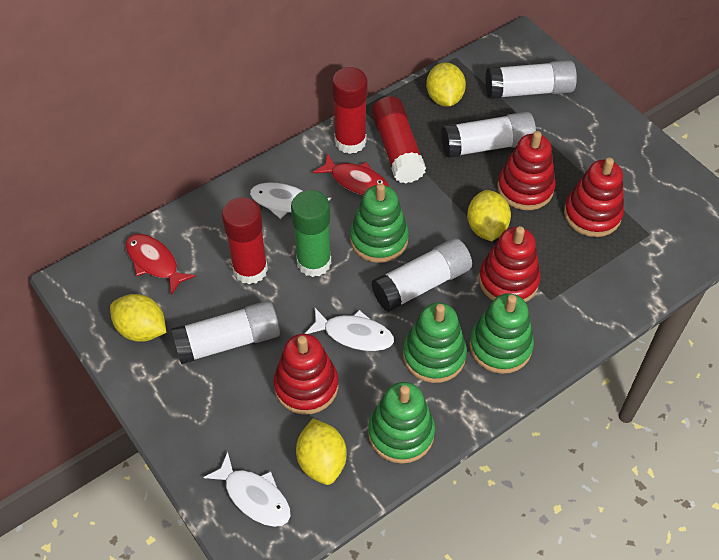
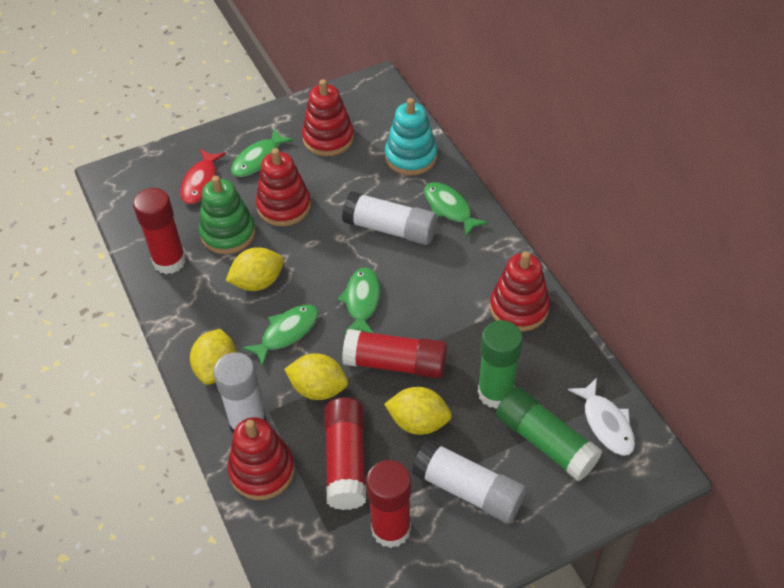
green fish: none = 0 -> [231,129,294,177] [242,305,318,367] [337,267,380,334] [424,182,488,237] = 4
green glue stick: [291,190,331,277] = 1 -> [478,320,523,409] [496,387,602,481] = 2
green stacking toy: [350,183,409,263] [368,382,435,464] [403,303,467,383] [469,293,534,374] = 4 -> [199,176,256,254] = 1
red fish: [126,234,196,296] [313,153,389,195] = 2 -> [180,149,226,204] = 1
red glue stick: [222,197,268,284] [332,67,368,154] [372,96,426,184] = 3 -> [133,188,186,274] [324,397,366,510] [342,329,447,379] [366,460,411,548] = 4
turquoise stacking toy: none = 0 -> [385,98,437,175] = 1
white fish: [203,452,291,527] [250,183,331,219] [305,308,394,351] = 3 -> [568,378,635,456] = 1
white glue stick: [171,301,280,364] [371,238,472,312] [441,112,536,158] [485,60,577,99] = 4 -> [213,352,266,433] [342,191,437,245] [412,439,526,523] = 3

